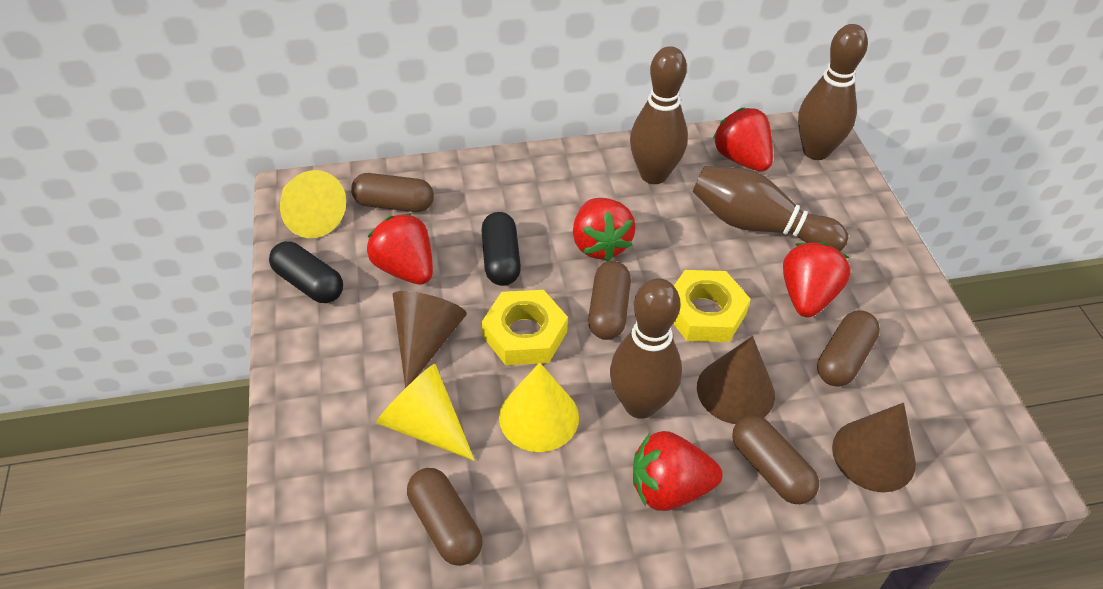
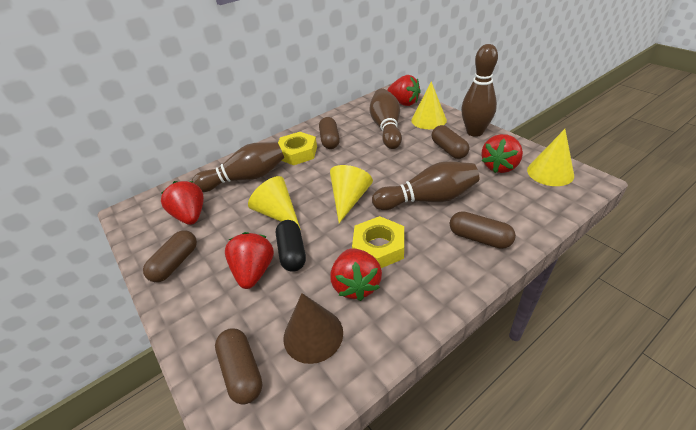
black capsule: [269,241,343,303] [481,212,521,286] = 2 -> [276,220,306,272] = 1
brown cone: [393,291,467,388] [697,336,775,424] [832,403,916,492] = 3 -> [284,293,343,364] = 1
yellow cone: [280,170,346,238] [376,364,475,461] [499,363,579,452] = 3 -> [248,176,301,230] [330,165,373,223] [411,81,447,129] [527,129,574,186] = 4

